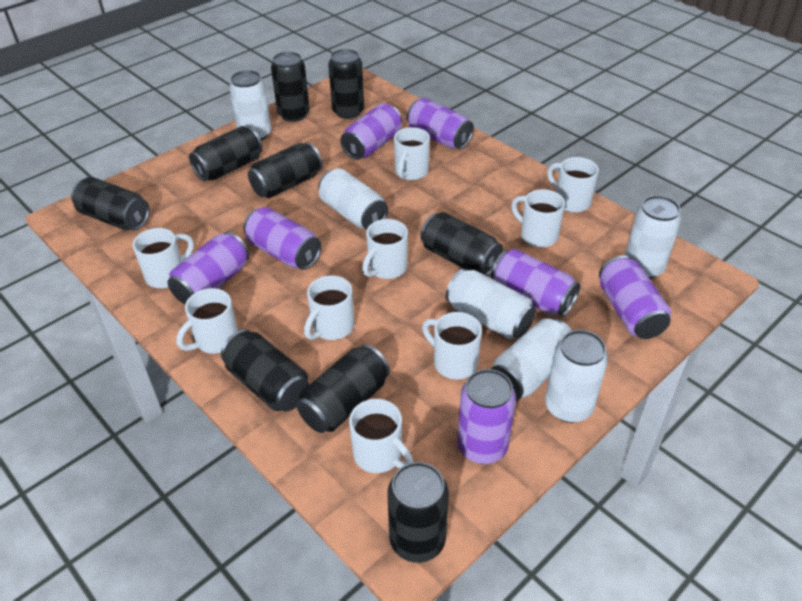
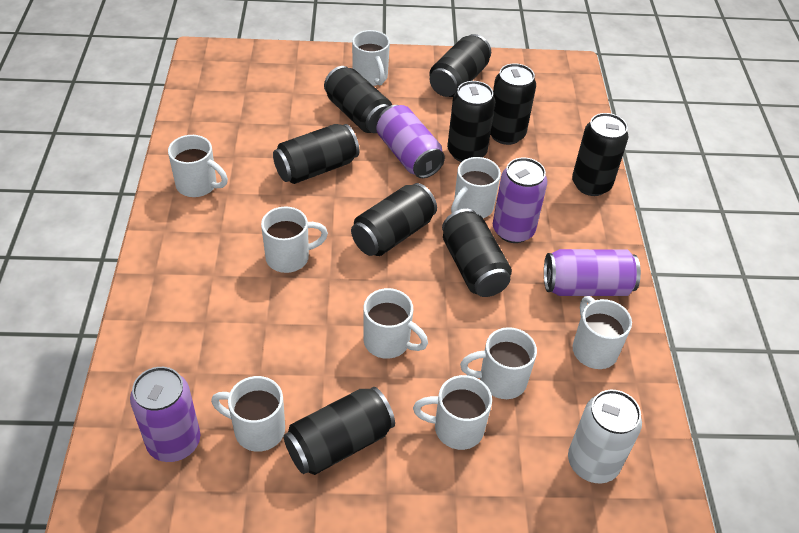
purple can: [168,232,249,304] [244,207,322,270] [340,103,402,160] [407,98,474,149] [457,369,516,464] [491,249,580,317] [599,255,671,339] = 7 -> [130,367,200,462] [376,105,445,178] [493,158,547,243] [544,249,641,296] = 4
white can: [229,70,271,141] [318,169,388,230] [445,269,536,339] [491,318,572,401] [545,330,608,423] [625,195,681,279] = 6 -> [568,390,642,483] = 1

